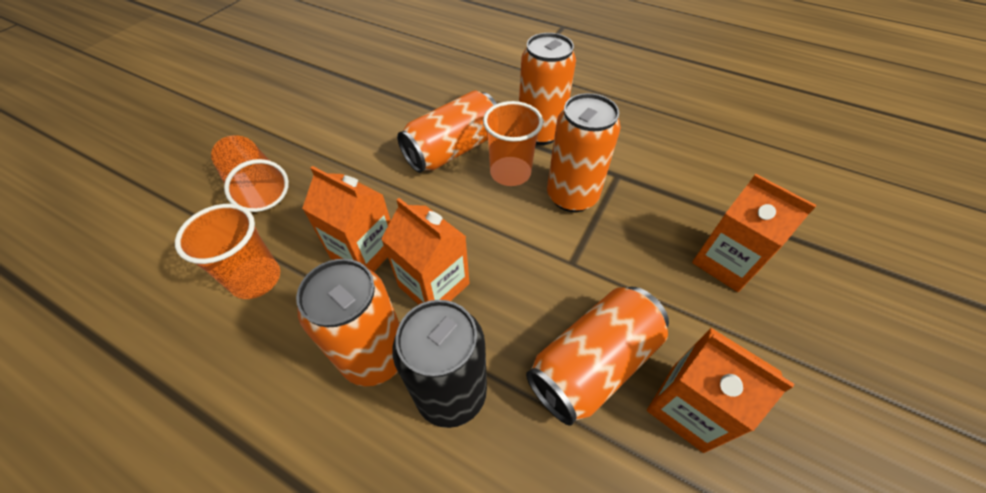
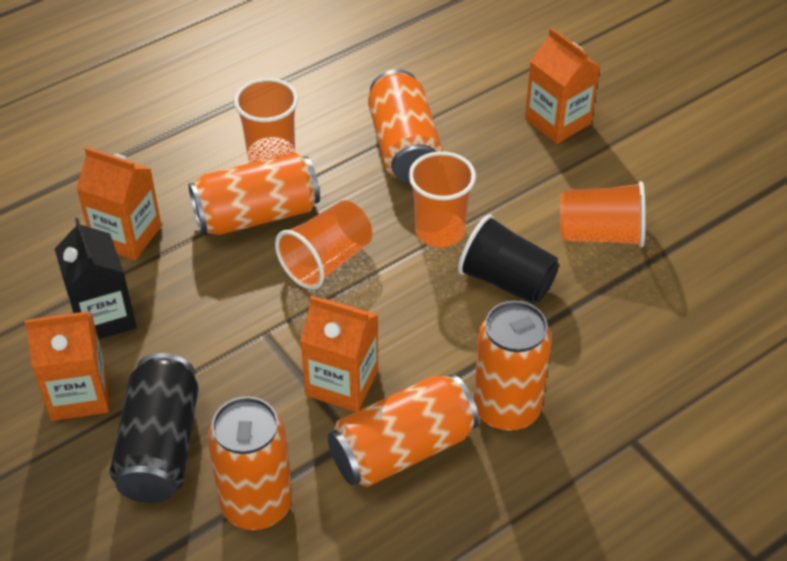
black carton: none = 0 -> [55,218,136,339] = 1
black cup: none = 0 -> [458,214,559,304] = 1
orange cup: [175,204,280,299] [211,135,289,212] [483,101,543,186] = 3 -> [234,78,298,163] [275,200,372,290] [409,151,476,248] [560,181,646,247] = 4

